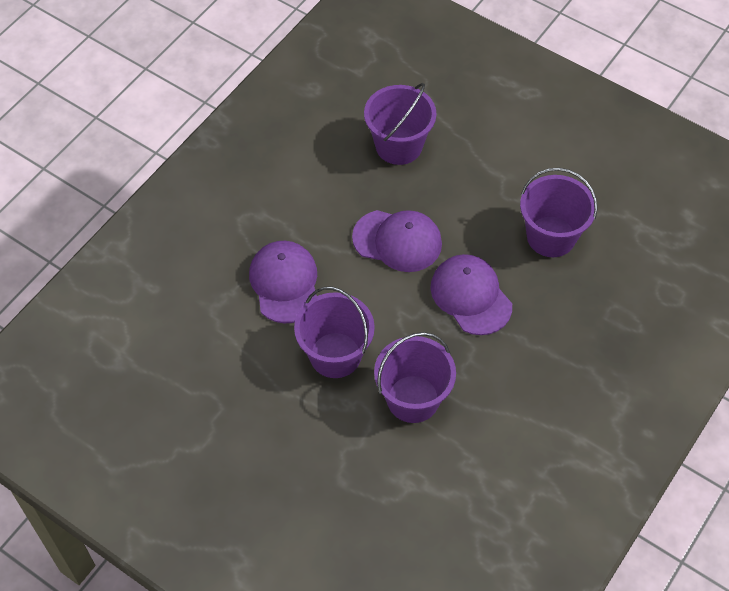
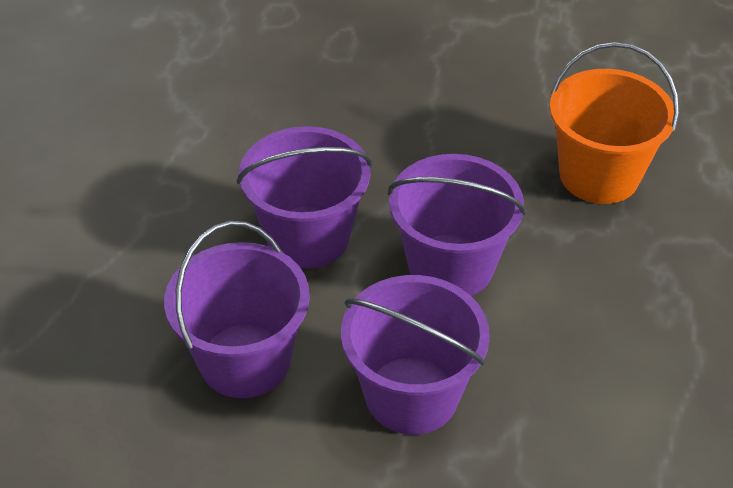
orange bucket: none = 0 -> [550,42,679,204] = 1
purple cap: [249,241,317,323] [352,210,442,272] [430,254,512,335] = 3 -> none = 0

